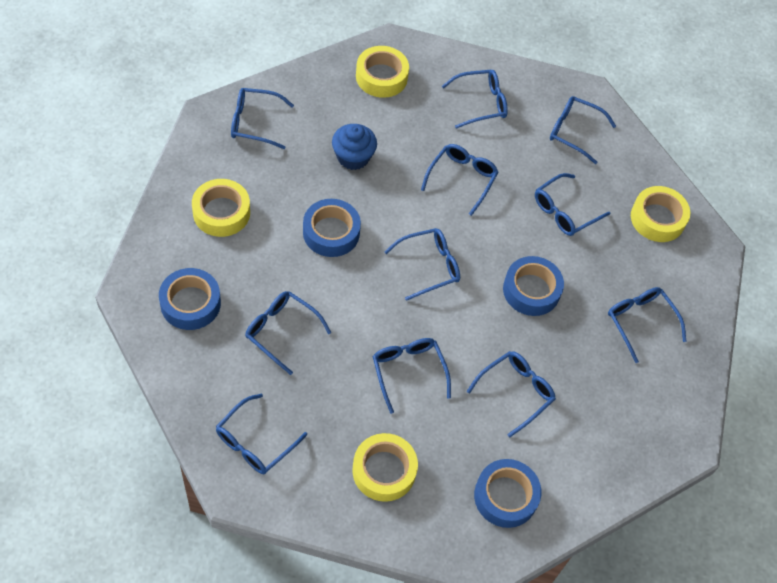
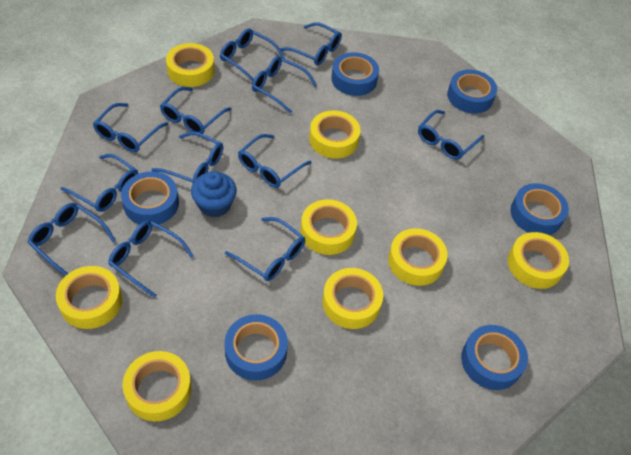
blue glasses: [216,393,307,474] [231,88,294,149] [245,291,331,375] [373,338,451,414] [385,228,460,301] [421,144,498,216] [442,70,508,129] [467,351,556,437] [535,173,610,236] [550,96,616,164] [608,287,687,363] = 11 -> [28,203,116,276] [61,154,138,212] [93,103,168,152] [108,220,194,298] [151,132,223,182] [160,87,232,134] [220,28,285,82] [225,217,305,281] [238,134,311,188] [252,56,317,114] [280,22,342,65] [418,110,484,160] = 12
blue tape: [159,268,221,330] [303,199,361,257] [474,459,541,528] [503,256,564,316] = 4 -> [121,171,179,226] [224,314,288,381] [331,52,379,96] [447,70,497,113] [461,325,528,390] [510,183,569,235] = 6
yellow tape: [192,179,250,237] [352,433,418,502] [356,46,409,98] [631,186,690,242] = 4 -> [56,266,122,329] [122,351,191,421] [166,43,215,87] [300,199,357,255] [309,110,361,159] [322,268,383,329] [388,228,448,286] [508,232,569,289] = 8

